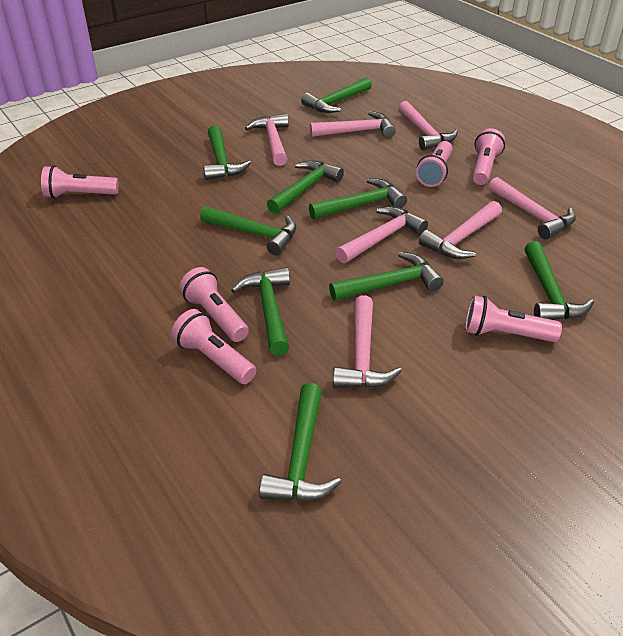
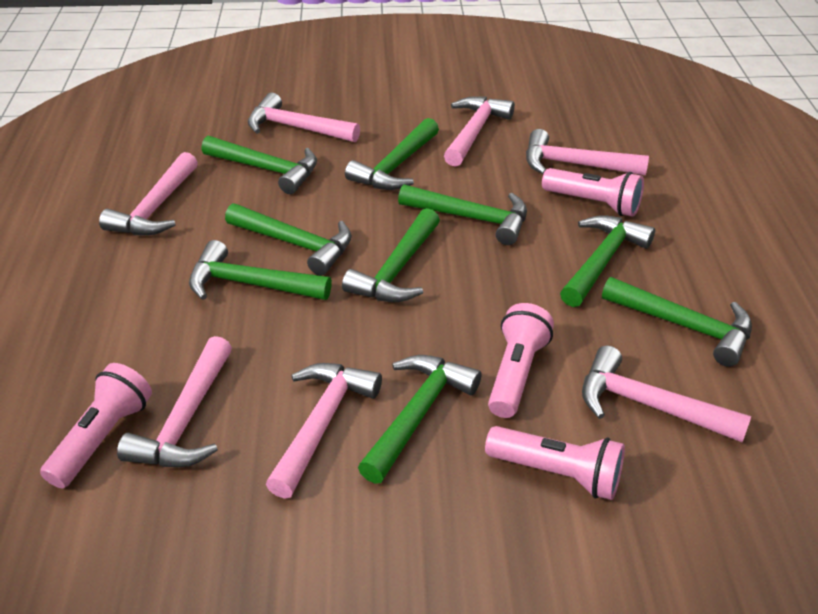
pink flashlight: [41,166,119,198] [171,309,256,384] [179,267,249,342] [416,141,453,187] [465,295,562,342] [472,128,505,185] = 6 -> [40,363,152,488] [485,426,625,500] [488,303,554,418] [542,168,644,217] = 4

